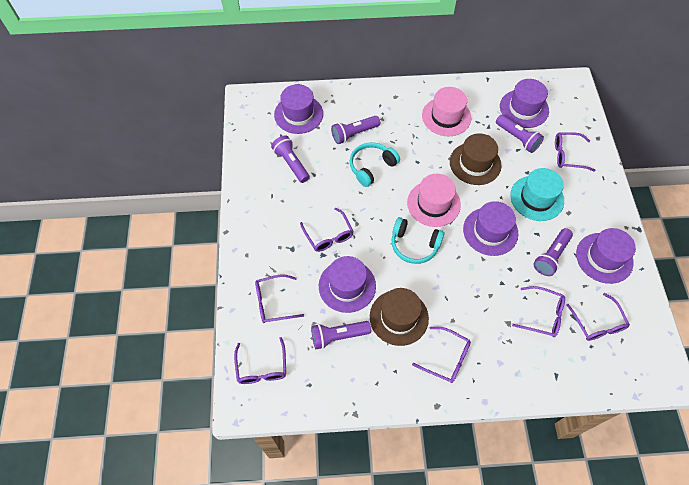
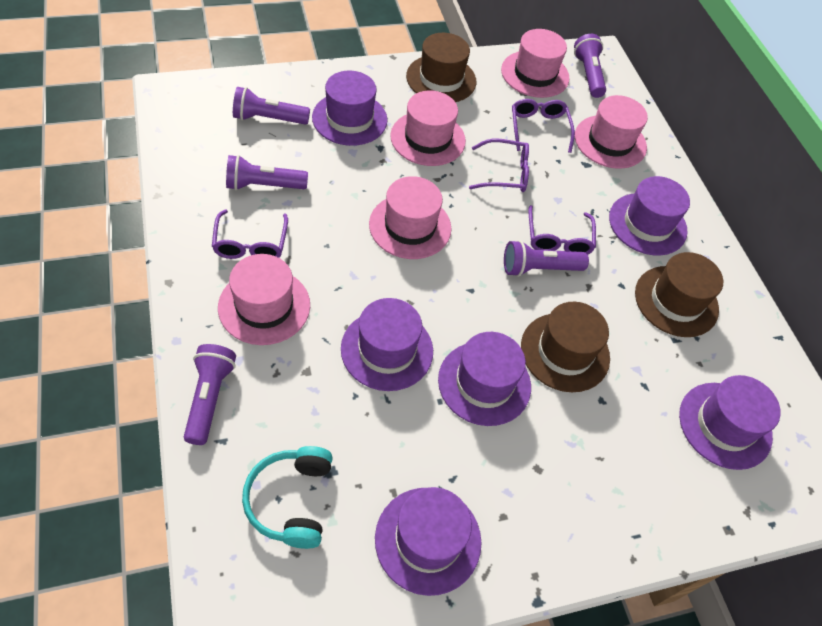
brown hat: [370,288,429,346] [450,133,501,185] = 2 -> [406,33,476,102] [521,302,610,392] [635,252,723,337] = 3
pink hat: [407,174,461,227] [422,87,471,136] = 2 -> [218,254,310,345] [369,176,451,259] [390,90,466,166] [501,29,570,98] [575,95,648,169] = 5
purple glasses: [234,337,286,384] [255,275,304,323] [300,207,354,252] [412,327,471,383] [512,286,565,337] [555,133,596,172] [566,293,630,341] = 7 -> [212,209,288,259] [469,138,529,192] [512,99,575,153] [528,205,596,255] = 4
purple hat: [274,84,323,134] [319,256,376,313] [463,201,518,256] [500,79,549,128] [576,228,636,284] = 5 -> [312,71,387,146] [341,298,433,391] [375,487,482,596] [438,332,531,426] [609,176,690,256] [679,375,781,470] = 6
turquoise hat: [510,168,564,221] = 1 -> none = 0
turquoise headphones: [350,142,400,187] [391,217,445,264] = 2 -> [242,446,333,549] = 1

